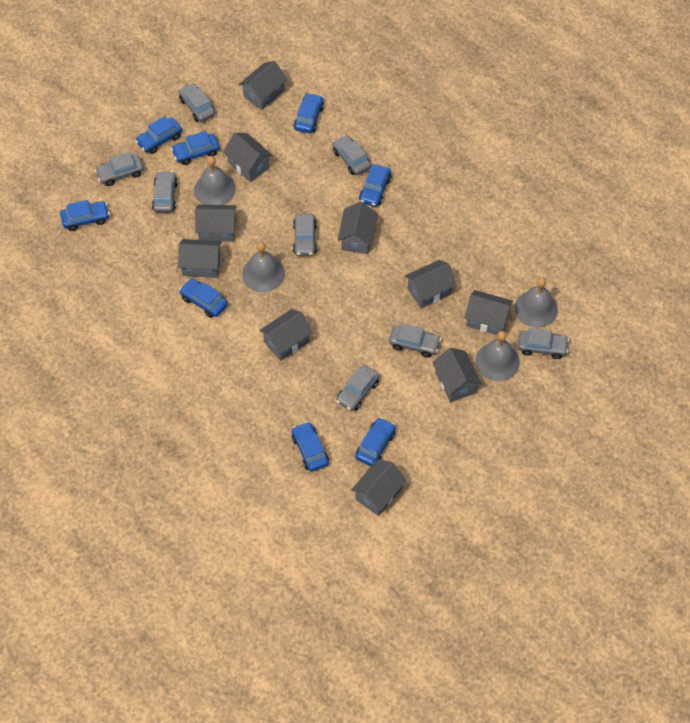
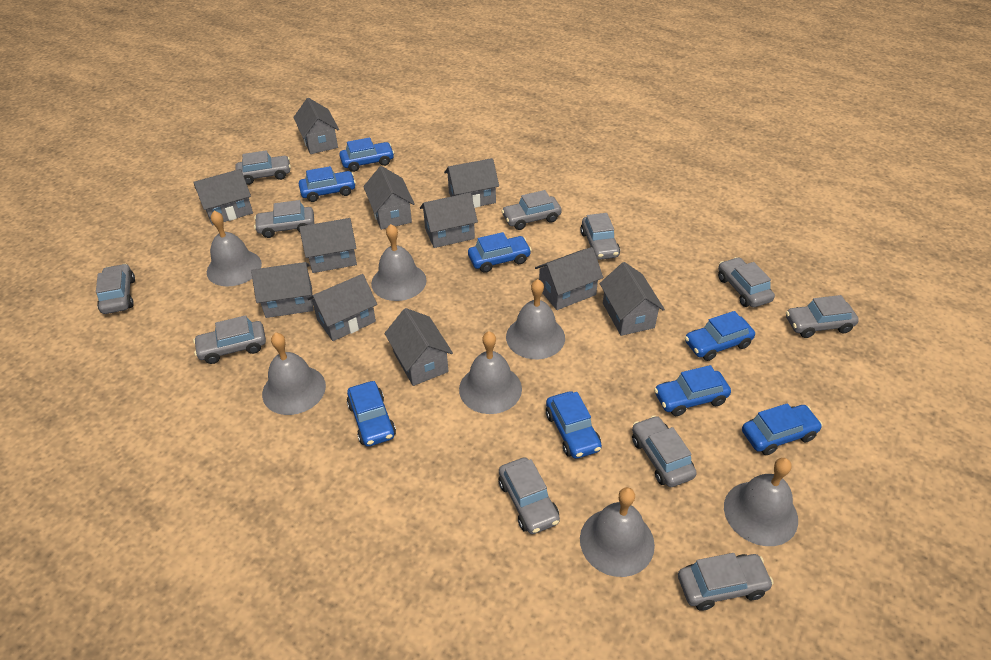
grey bell: [194,156,236,205] [242,242,285,292] [475,331,520,381] [514,277,558,328] = 4 -> [207,211,262,286] [262,333,326,415] [371,224,427,301] [459,331,522,414] [506,279,565,359] [580,487,655,577] [724,458,798,546] = 7
grey car: [95,152,144,186] [152,171,178,213] [178,83,215,122] [293,214,317,256] [332,135,371,175] [336,365,379,411] [389,323,441,358] [518,328,569,359] = 8 -> [96,264,135,314] [193,315,266,364] [235,150,291,185] [254,200,314,238] [499,457,560,534] [501,190,562,230] [580,213,620,260] [632,415,697,487] [678,553,774,611] [718,257,775,307] [786,295,859,338] = 11
grey house: [178,239,222,278] [195,205,237,242] [223,133,273,182] [239,61,288,110] [259,309,313,361] [338,202,378,254] [351,460,407,516] [405,260,456,309] [432,348,482,402] [464,290,513,335] = 10 -> [193,169,253,225] [251,262,313,318] [293,98,339,154] [299,218,357,273] [308,274,377,341] [363,166,415,230] [384,308,453,386] [420,193,478,248] [444,158,499,208] [535,247,603,310] [599,262,665,336] = 11

